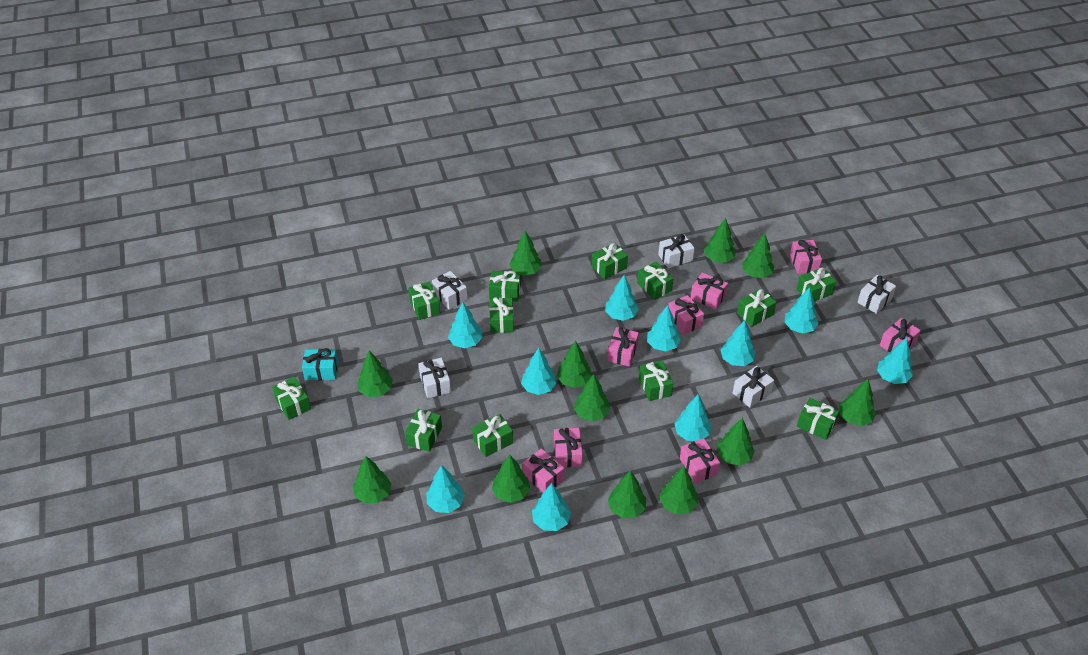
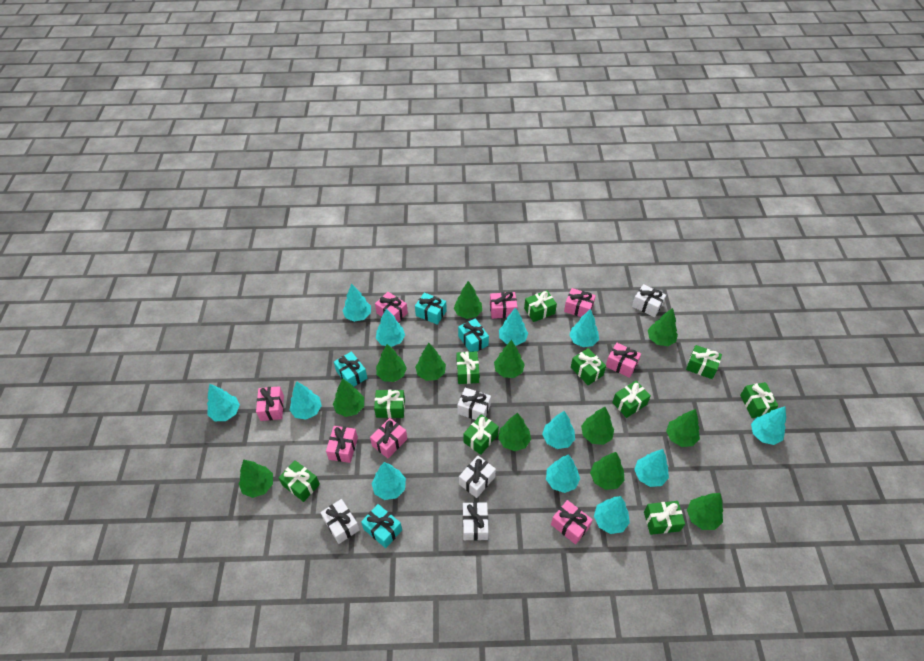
green gift: [272,377,311,420] [405,409,442,452] [408,281,440,320] [472,414,513,457] [489,271,521,302] [489,297,514,333] [592,243,628,279] [637,262,673,300] [639,360,674,401] [737,289,777,327] [796,268,836,301] [797,398,839,440] = 12 -> [278,460,320,502] [374,390,405,418] [456,351,479,384] [463,414,499,455] [524,290,557,322] [571,348,606,385] [612,381,651,418] [644,501,685,535] [686,345,722,379] [740,382,778,418] = 10
turquoise gift: [302,348,338,381] = 1 -> [334,351,367,387] [361,504,402,548] [415,292,447,325] [458,318,489,352] = 4
turquoise tree: [427,465,465,513] [448,302,483,348] [521,348,557,395] [532,483,571,531] [605,275,639,321] [647,305,681,351] [674,395,711,441] [721,320,756,366] [784,287,819,333] [877,338,913,384] = 10 -> [207,383,240,421] [290,381,322,420] [343,284,371,322] [371,462,406,500] [376,309,405,347] [499,307,528,345] [542,411,575,449] [546,454,580,493] [569,309,599,347] [594,496,630,534] [634,449,669,487] [751,407,786,445] = 12

